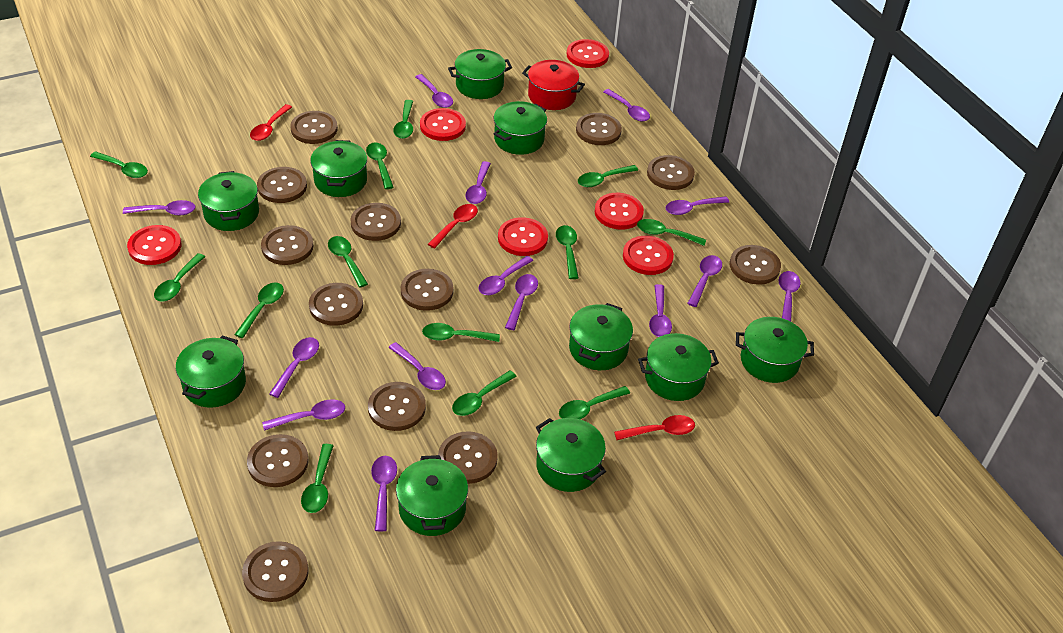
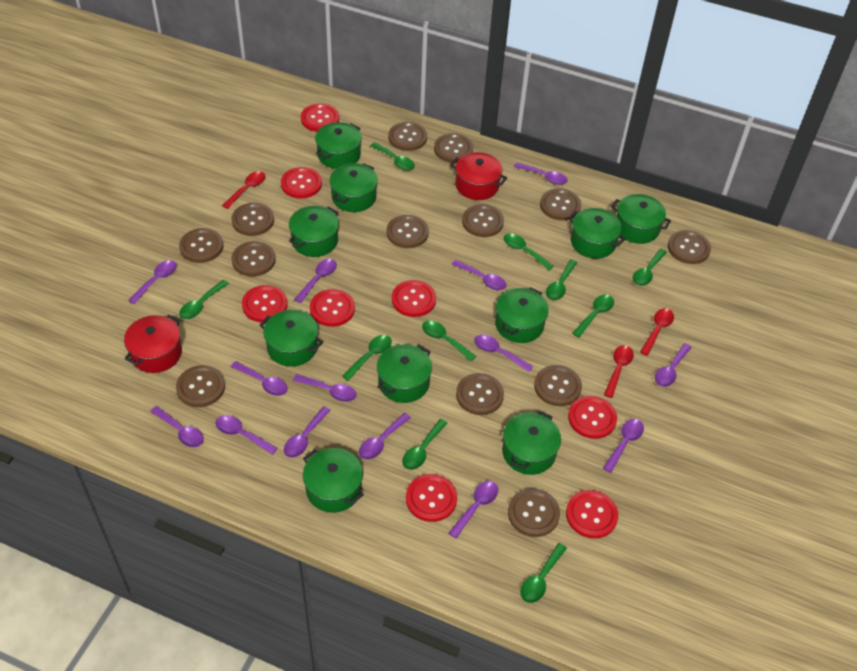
green spoon: [90,151,148,178] [154,253,205,302] [234,282,284,338] [301,444,334,513] [328,236,368,288] [366,143,393,189] [394,100,413,139] [422,323,500,342] [452,371,517,416] [556,225,579,279] [559,386,630,419] [578,165,638,187] [637,219,706,246] = 13 -> [179,280,229,319] [342,335,392,381] [370,142,415,171] [402,419,448,470] [422,320,476,361] [504,233,554,270] [520,543,567,603] [546,260,577,300] [572,295,614,338] [633,249,667,286] = 10
red button: [127,225,181,265] [420,108,466,141] [498,217,548,256] [567,39,609,68] [595,193,644,230] [623,236,674,275] = 6 -> [242,285,288,322] [281,167,322,199] [301,103,339,132] [310,289,355,327] [392,280,436,317] [406,474,457,522] [566,490,618,539] [568,396,617,439] = 8
red pot: [522,60,585,110] = 1 -> [124,315,182,373] [451,152,507,200] = 2

